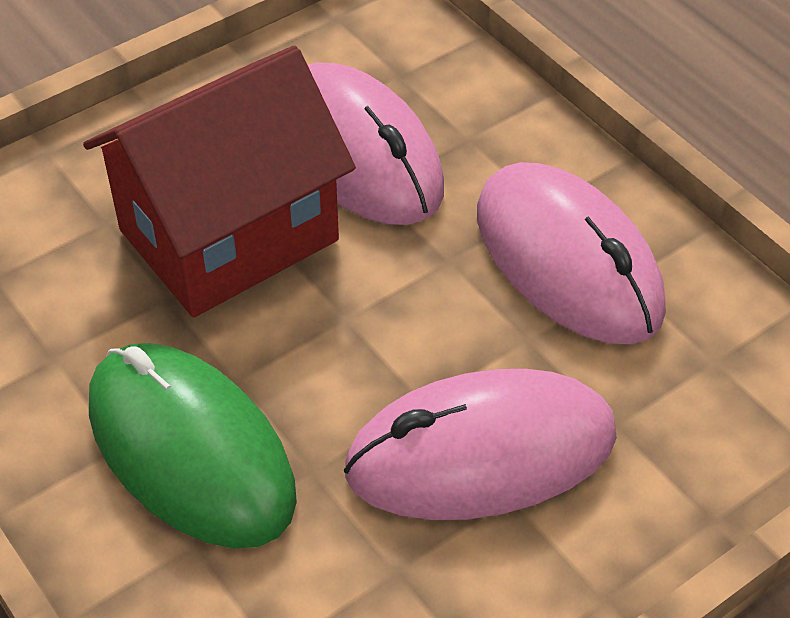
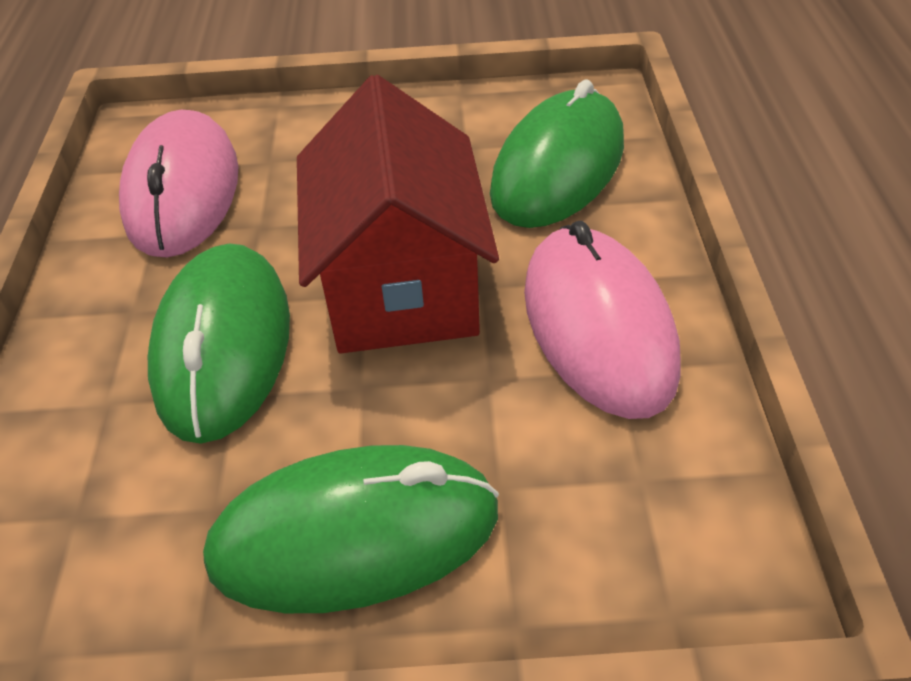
green mouse: [89,343,297,549] = 1 -> [148,243,290,444] [203,445,499,613] [490,80,624,228] = 3
pink mouse: [308,63,444,225] [344,369,617,520] [477,162,666,344] = 3 -> [119,110,239,258] [524,221,681,419] = 2

